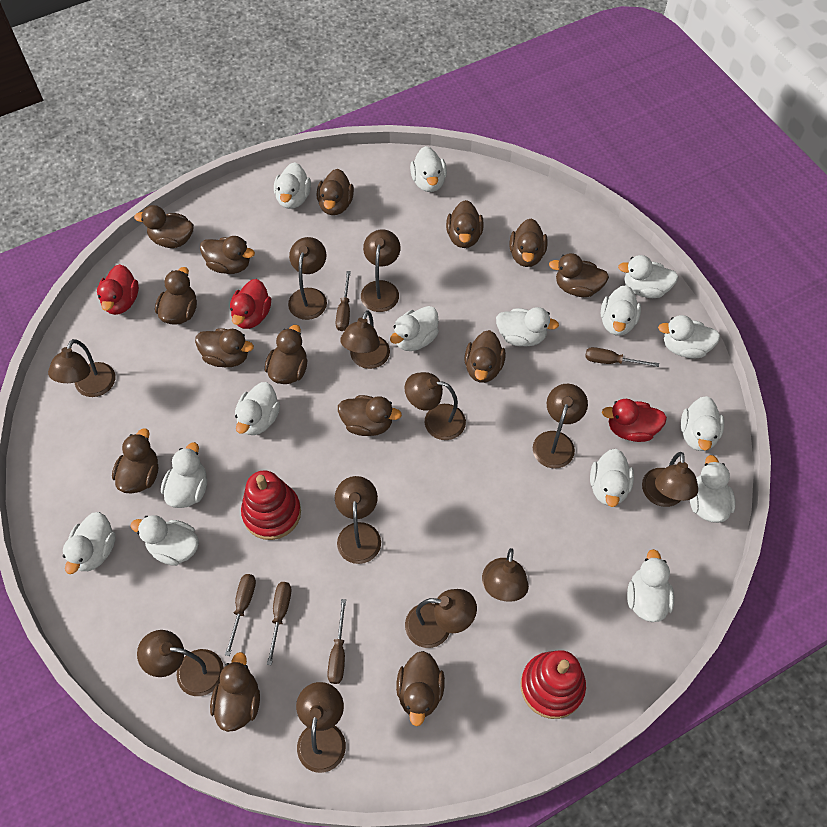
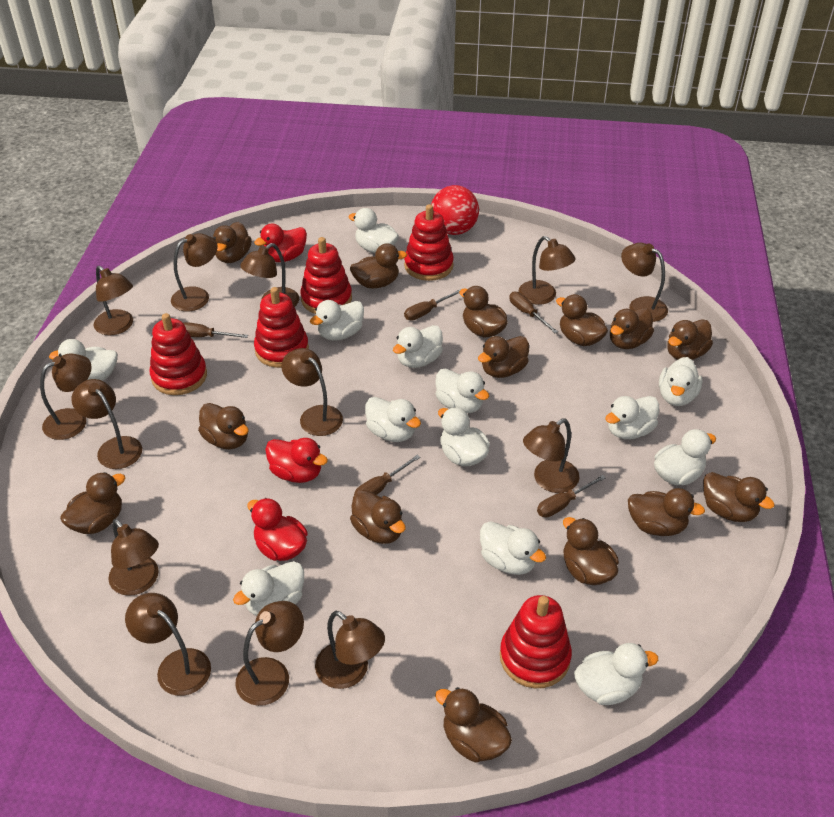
brown lamp: [48,339,115,397] [137,630,224,696] [288,237,327,320] [296,682,346,773] [335,476,381,564] [340,310,390,369] [361,230,400,312] [404,372,466,440] [405,589,477,648] [482,548,529,602] [533,384,588,469] [642,452,698,507] = 12 -> [40,354,92,440] [72,379,142,469] [93,266,133,336] [108,519,159,596] [125,593,211,696] [171,233,218,311] [235,601,304,706] [240,243,299,307] [281,348,343,436] [315,611,385,689] [518,236,576,305] [523,419,580,493] [621,243,668,322] = 13
red ball: none = 0 -> [431,185,479,235] = 1
red stacking toy: [241,470,301,540] [521,650,586,719] = 2 -> [150,313,207,395] [254,287,309,368] [300,237,352,314] [404,204,454,281] [500,595,572,688] = 5
white duck: [63,512,116,574] [130,515,199,566] [161,442,207,508] [235,382,280,435] [274,162,311,209] [390,306,439,351] [410,146,447,192] [496,307,559,346] [590,449,634,507] [601,285,641,336] [618,255,678,298] [627,549,674,622] [658,315,720,359] [681,396,724,451] [690,455,736,523] = 15 -> [49,339,118,381] [233,561,304,616] [310,300,364,341] [349,208,399,253] [365,397,421,442] [393,325,443,368] [435,368,489,413] [438,407,490,466] [480,521,546,575] [574,643,658,705] [605,396,659,440] [654,429,716,485] [659,357,703,406] = 13

